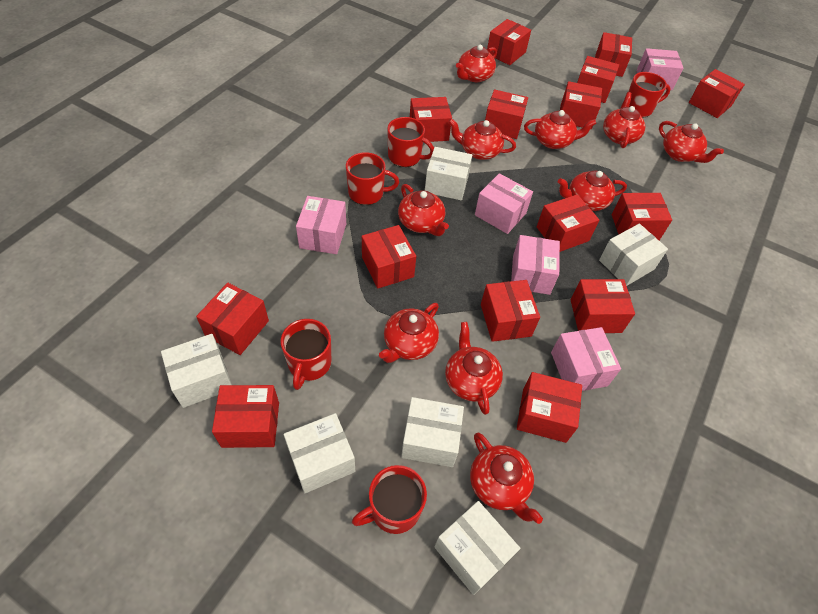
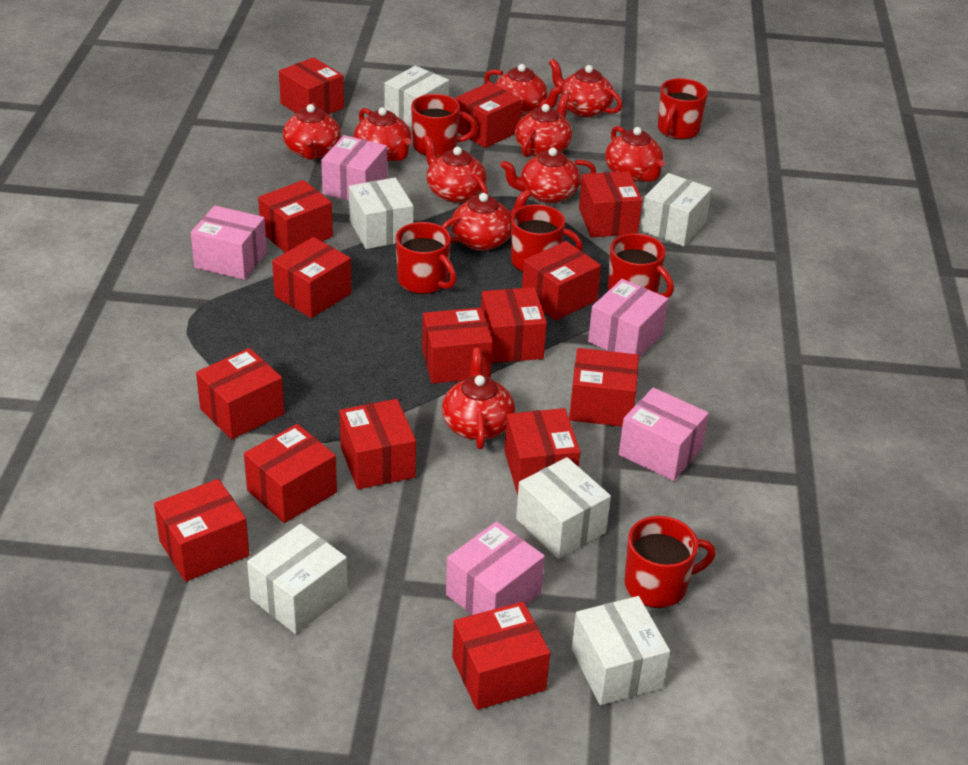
red mug: [281,319,331,390] [346,152,399,205] [352,465,427,534] [387,117,434,167] [628,72,670,117] = 5 -> [396,222,457,294] [411,94,477,157] [511,204,583,272] [608,233,674,298] [625,516,716,608] [658,78,708,140] = 6

